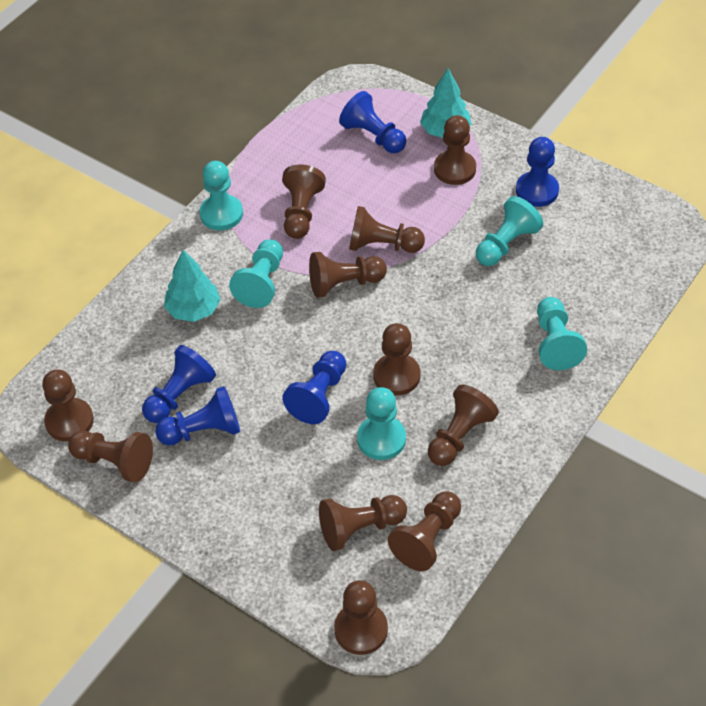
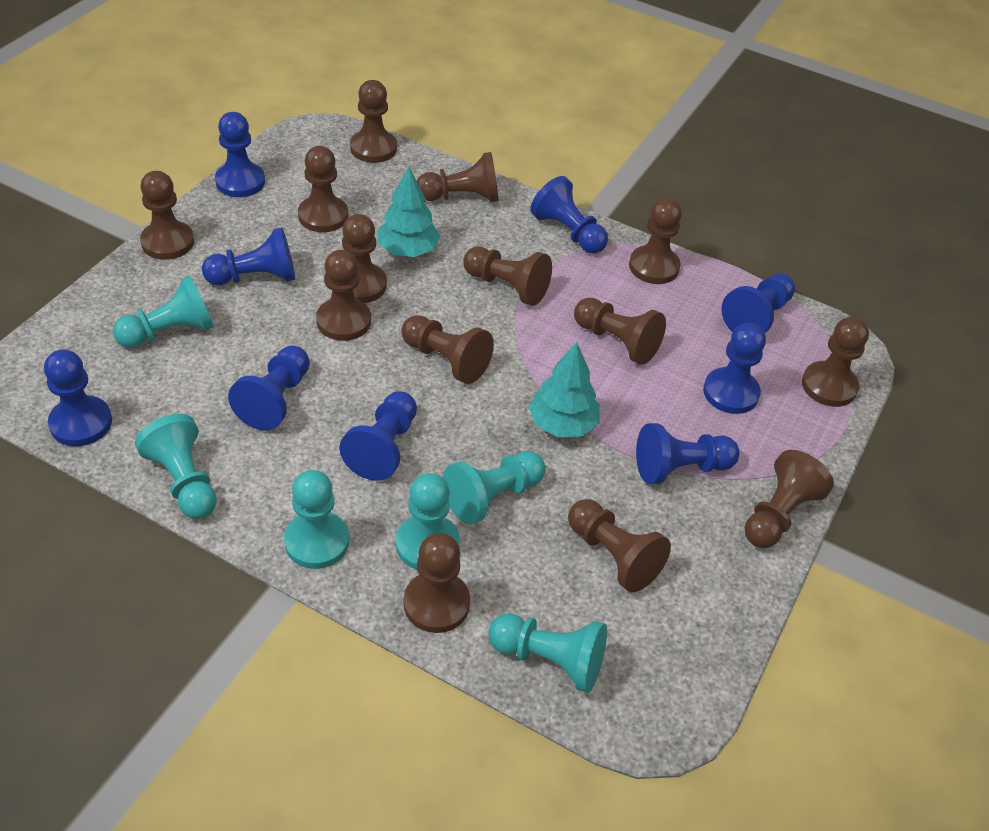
blue pawn: [142,345,216,423] [155,386,240,446] [283,351,346,424] [339,91,406,153] [516,137,559,207] = 5 -> [44,349,112,446] [202,228,295,285] [215,112,265,197] [228,346,310,431] [339,391,417,481] [530,176,608,254] [636,423,740,484] [703,323,766,414] [721,273,795,333] = 9
brown pawn: [42,369,94,442] [68,431,153,483] [282,164,326,239] [309,252,387,298] [319,495,407,551] [334,580,388,655] [349,206,425,253] [373,323,420,395] [388,492,461,571] [428,384,499,466] [434,115,476,185] = 11 -> [140,171,194,260] [298,146,348,232] [316,250,371,341] [342,214,387,303] [350,80,397,163] [401,315,494,384] [404,533,470,633] [417,152,499,202] [463,247,552,306] [568,499,671,592] [574,298,666,365] [629,198,682,284] [744,450,834,548] [802,317,869,407] = 14
turquoise pawn: [199,161,243,230] [229,239,283,308] [357,387,406,460] [476,196,543,266] [537,297,587,370] = 5 -> [113,276,214,348] [135,414,217,519] [284,470,349,569] [396,473,460,570] [443,451,546,525] [488,614,607,693] = 6

